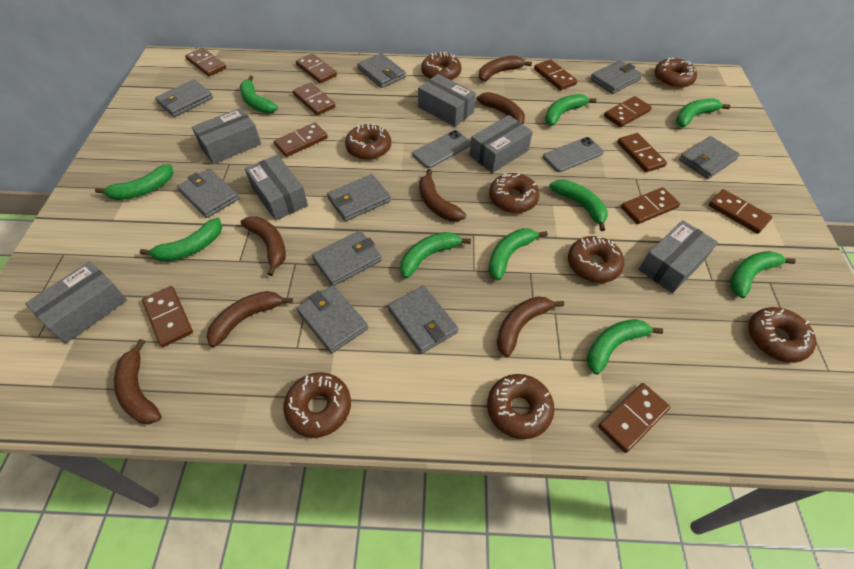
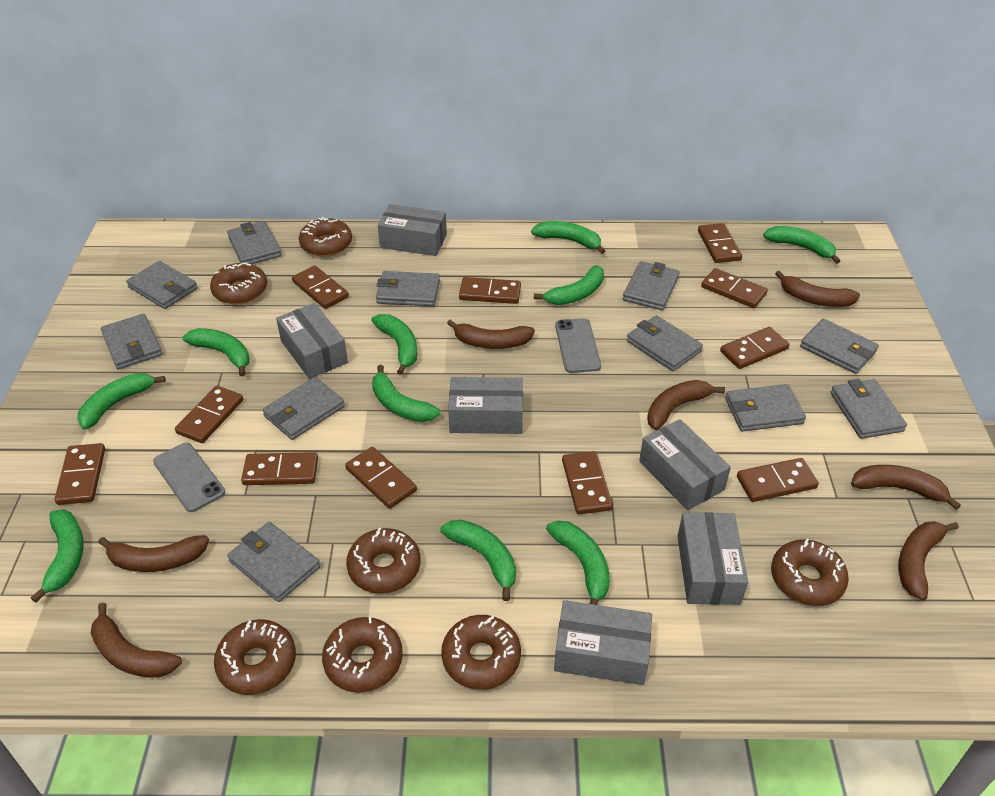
brown donut: [283,372,351,438] [345,124,391,160] [421,52,462,81] [487,374,555,439] [489,173,540,213] [568,236,624,283] [654,58,697,88] [748,307,816,363] = 8 -> [210,263,267,304] [214,619,296,695] [299,217,352,257] [322,617,403,693] [346,528,420,594] [441,615,521,690] [771,539,849,606] = 7
grey wallet: [155,79,213,117] [177,168,239,218] [296,285,368,353] [312,230,382,286] [327,174,391,221] [357,53,406,88] [388,286,458,354] [590,60,642,94] [679,136,740,179] = 9 -> [101,314,162,370] [126,261,198,309] [227,221,281,264] [227,522,320,602] [263,377,345,440] [376,271,440,307] [623,261,680,310] [627,315,703,371] [725,384,806,432] [800,319,879,374] [830,379,907,439] = 11

